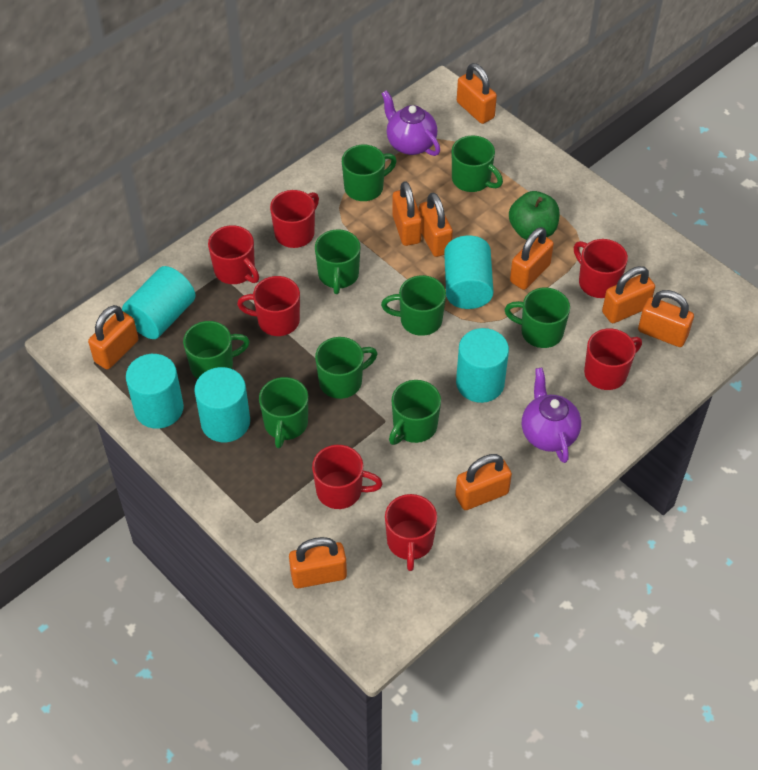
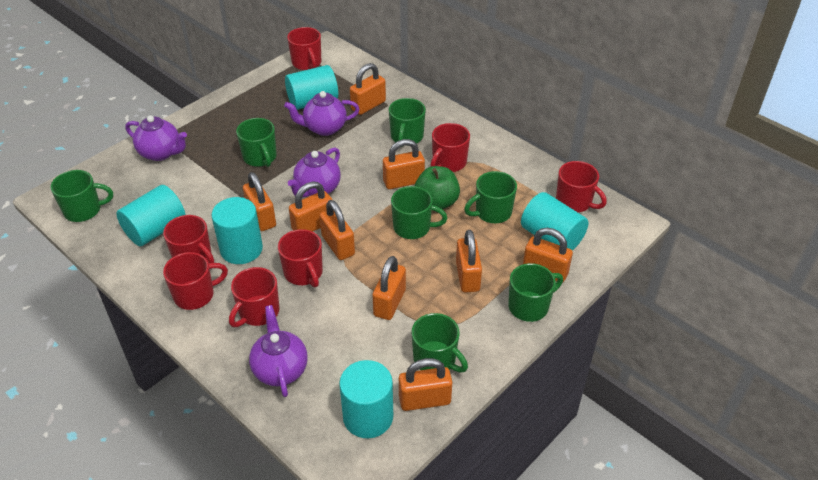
green mug: [183,321,250,379] [259,377,308,448] [315,229,361,294] [315,337,377,399] [342,145,397,201] [381,275,446,336] [389,380,441,445] [452,135,503,192] [504,288,570,348] = 9 -> [51,170,113,222] [236,118,277,167] [389,98,426,147] [391,186,447,239] [411,313,468,373] [464,171,517,223] [508,263,563,322] = 7
purple teapot: [381,90,440,156] [522,368,581,463] = 2 -> [126,115,187,161] [249,305,308,397] [284,91,359,136] [288,147,341,198] = 4

